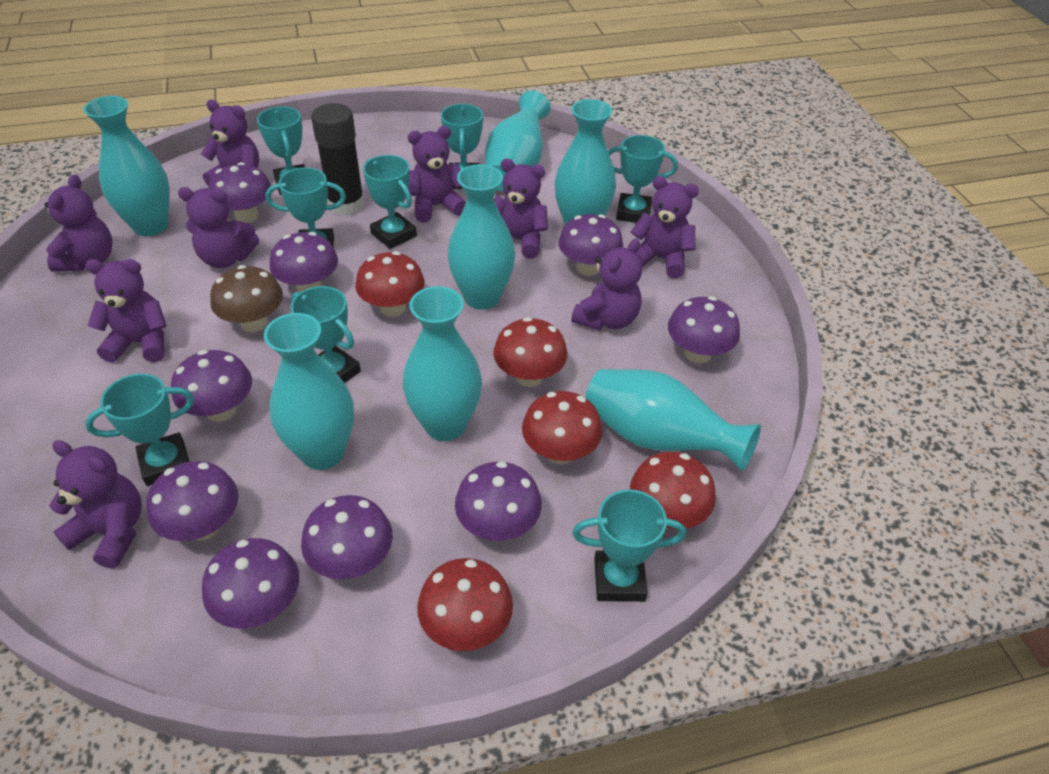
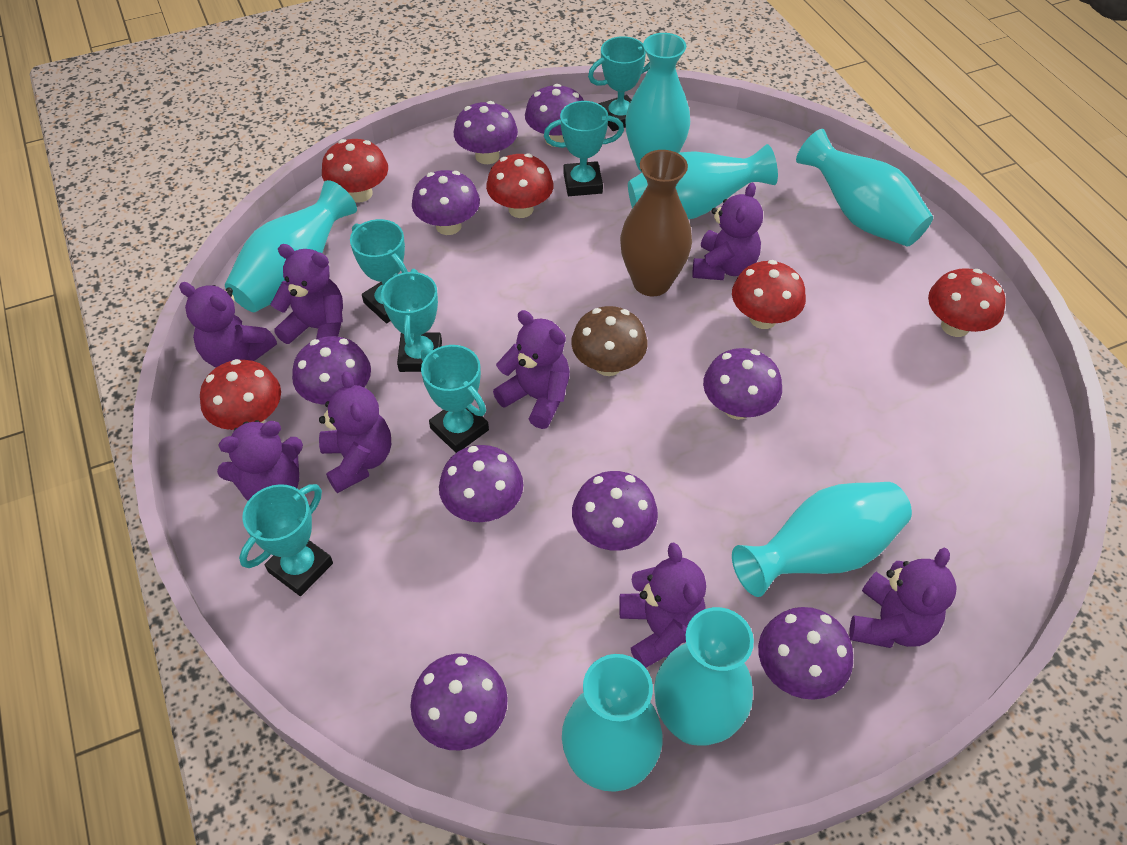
black glue stick: [311,103,365,216] = 1 -> none = 0
brown vase: none = 0 -> [620,150,692,296] = 1
purple teddy bear: [45,175,113,272] [49,440,142,569] [85,259,167,363] [178,187,259,268] [201,100,259,186] [408,126,466,222] [494,159,548,259] [571,238,642,330] [631,176,699,278] = 9 -> [179,282,277,367] [217,420,303,501] [271,244,343,344] [319,371,391,493] [493,310,570,429] [619,542,706,668] [692,183,763,280] [849,548,957,648] = 8
turquoise trophy: [85,373,194,486] [257,107,305,195] [266,167,346,246] [291,286,361,383] [363,155,417,249] [441,104,483,189] [572,489,686,602] [608,135,678,223] = 8 -> [239,484,333,596] [350,219,408,323] [381,269,442,372] [421,345,489,453] [544,101,624,196] [588,36,650,131] = 6

